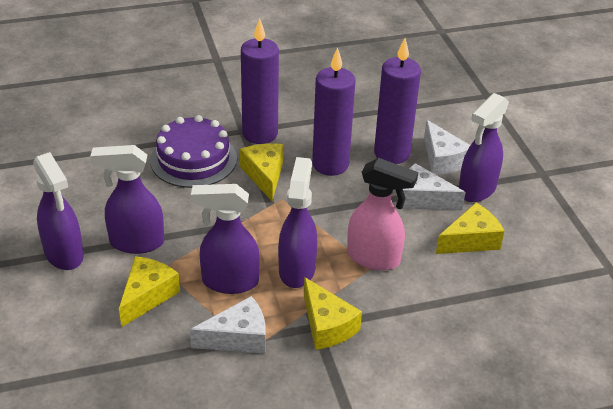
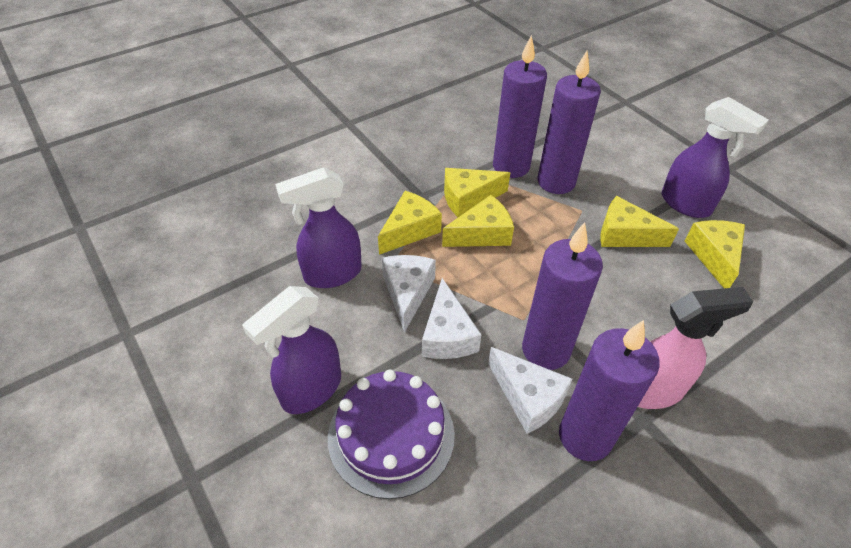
purple candle: [241,18,279,144] [312,47,356,176] [374,38,421,164] = 3 -> [493,35,547,178] [522,223,603,370] [538,51,601,194] [559,320,660,461] = 4
purple spray bottle: [33,152,84,270] [90,145,164,254] [191,184,260,294] [278,157,317,288] [459,93,509,202] = 5 -> [242,286,341,414] [275,167,362,288] [662,97,769,218] = 3
yellow cheese: [119,256,180,327] [240,143,284,201] [304,277,362,350] [436,203,504,254] = 4 -> [378,191,442,255] [442,195,514,247] [444,168,510,217] [600,196,679,247] [685,220,745,288] = 5

